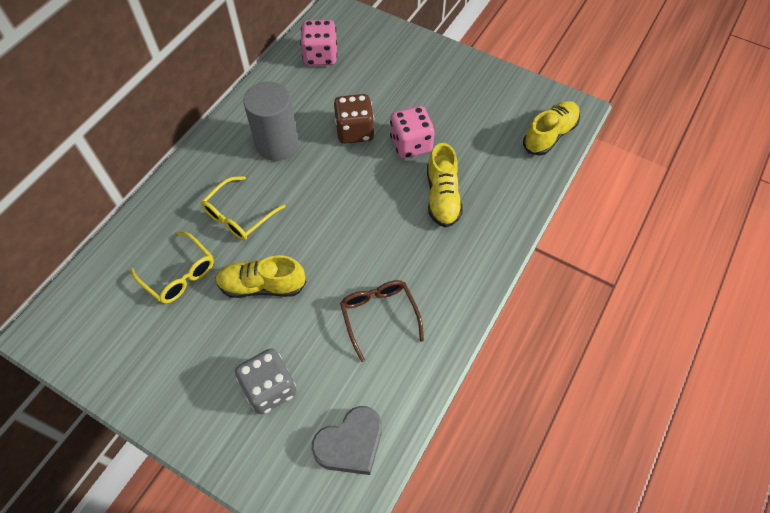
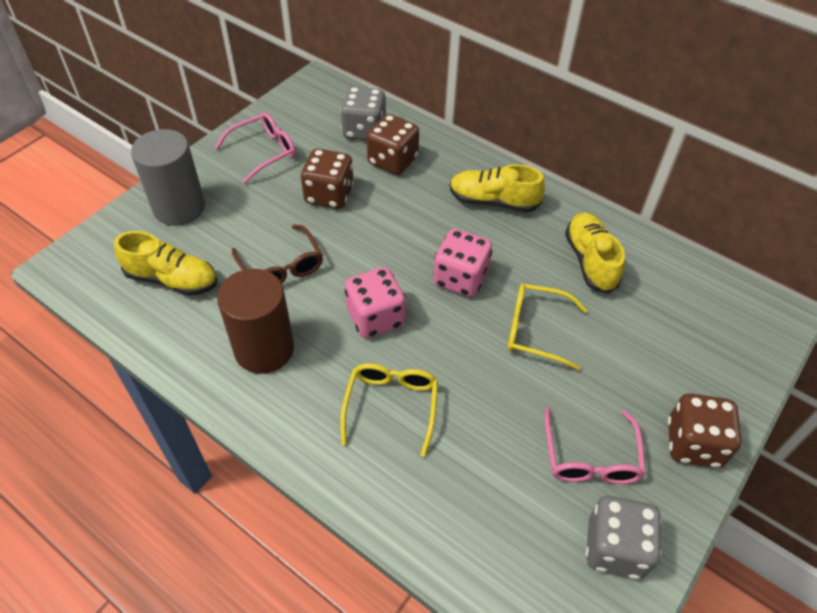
brown cylinder: none = 0 -> [217,269,294,374] = 1
brown dice: [334,94,375,144] = 1 -> [301,149,354,209] [367,114,419,175] [668,393,742,468] = 3
grey dice: [235,348,296,414] = 1 -> [340,87,386,141] [586,496,662,579] = 2
grey heart: [312,406,382,475] = 1 -> none = 0
pink glasses: none = 0 -> [215,112,296,184] [545,407,646,484] = 2

